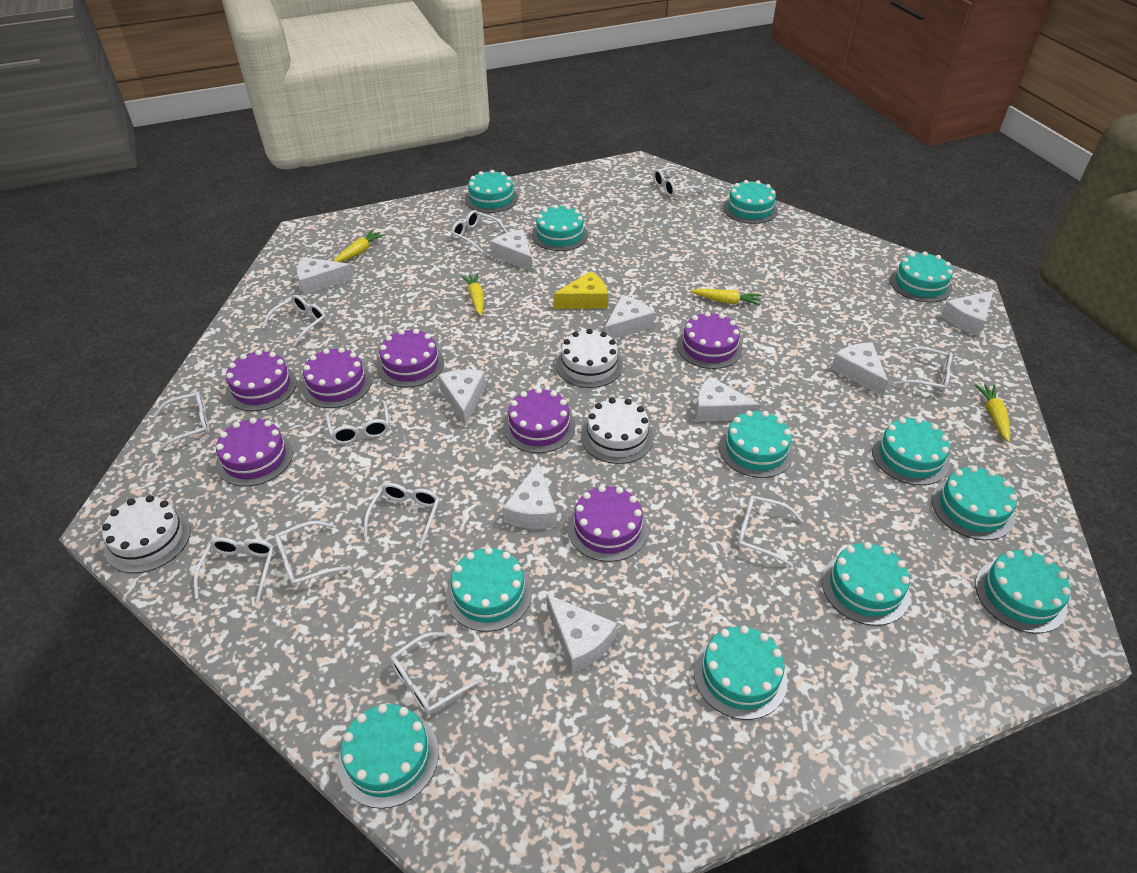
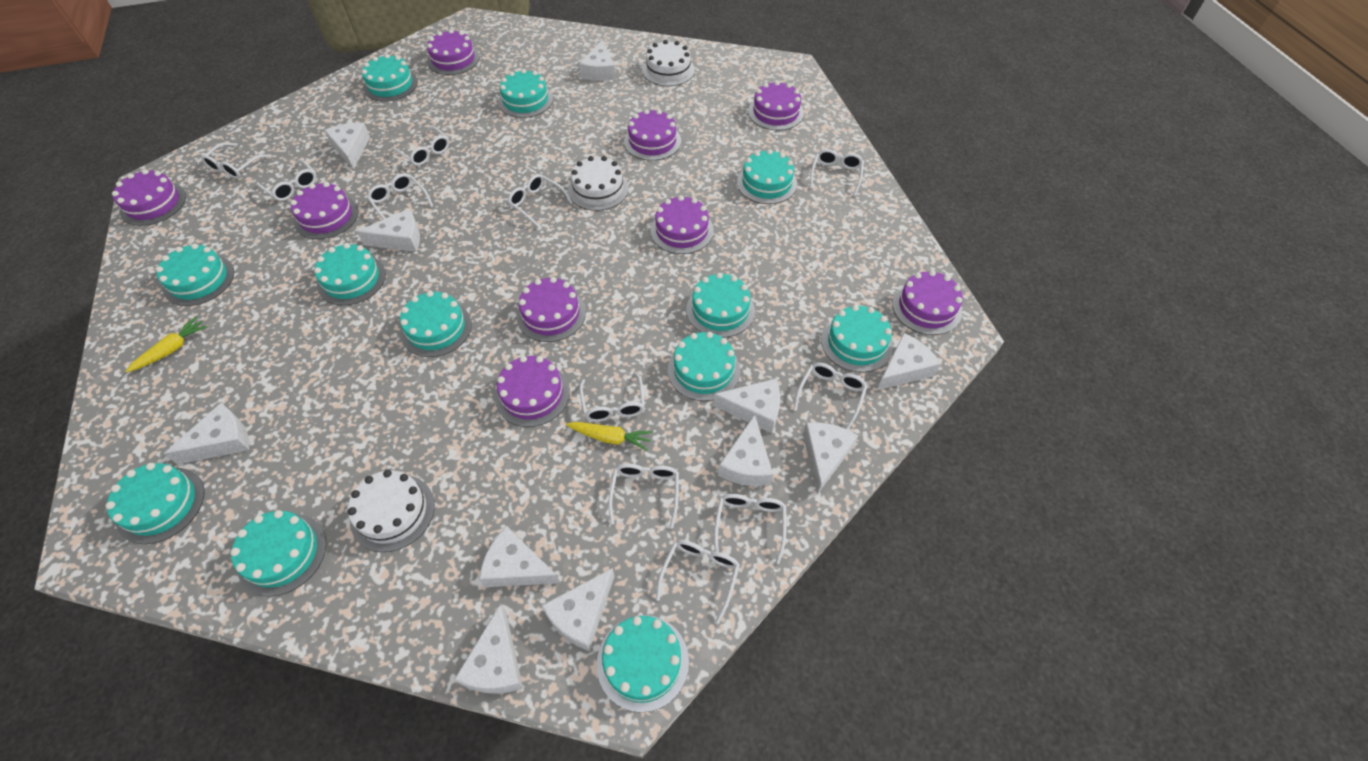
purple cake: [216,418,293,487] [226,350,297,411] [302,347,372,408] [377,329,444,388] [503,388,575,453] [568,485,648,562] [677,312,743,369] = 7 -> [112,169,186,226] [291,182,359,239] [427,29,480,75] [495,356,570,427] [516,277,586,342] [624,109,681,161] [650,195,714,254] [749,81,804,131] [892,270,963,335] = 9
white cheese: [297,257,353,295] [438,370,486,427] [490,229,532,272] [503,462,557,529] [546,594,617,673] [604,295,655,339] [695,376,761,422] [831,342,888,396] [941,291,993,336] = 9 -> [164,403,249,465] [324,123,370,170] [357,209,420,252] [454,604,523,694] [479,526,560,587] [541,568,615,651] [579,40,616,81] [713,379,780,433] [718,415,773,486] [803,422,858,494] [877,333,941,390] = 11
yellow carrot: [334,230,385,262] [461,273,484,316] [691,289,761,306] [975,384,1010,442] = 4 -> [126,316,207,372] [566,422,653,451] = 2
yellow cheese: [554,271,608,309] = 1 -> none = 0

